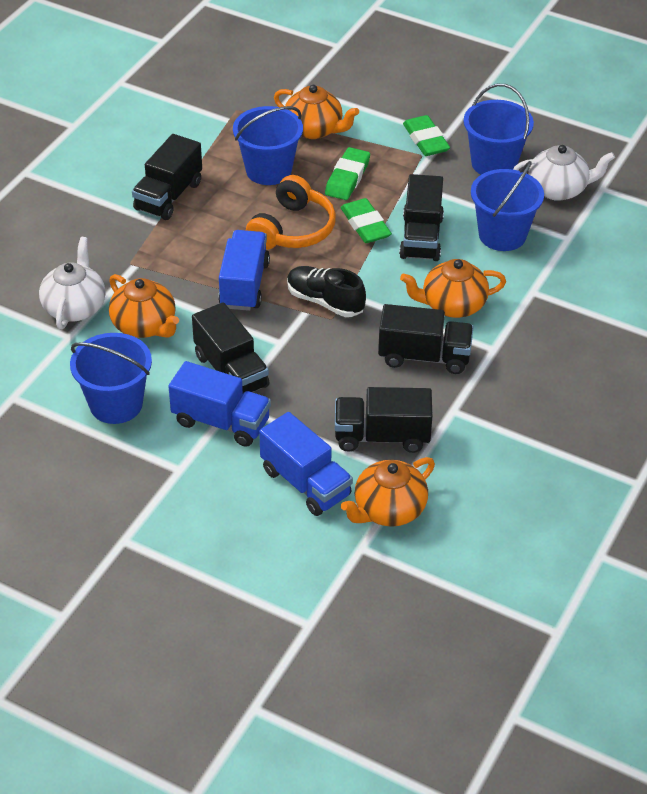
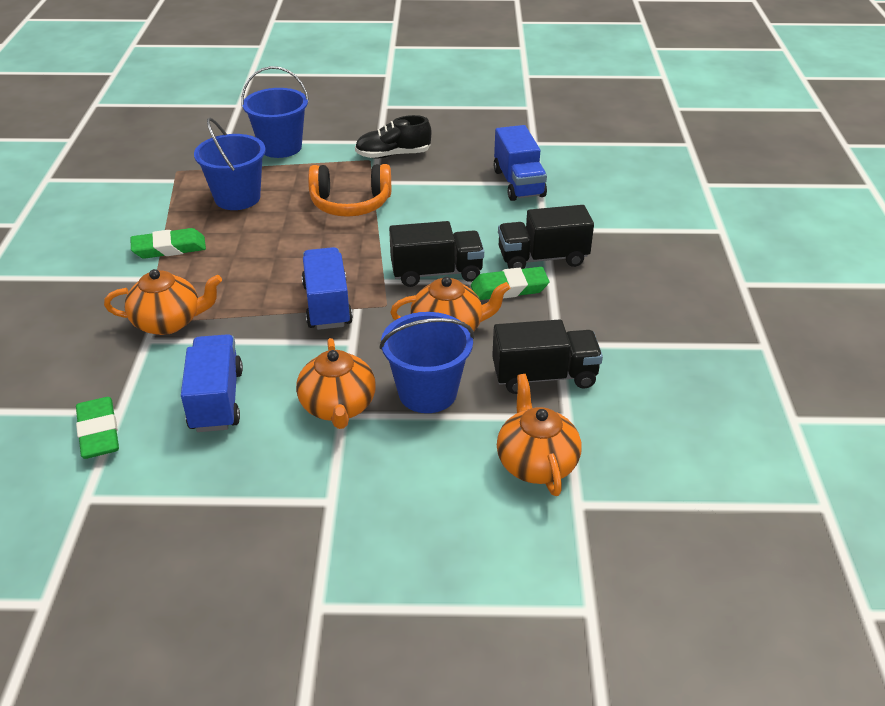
black truck: [132,134,202,220] [192,302,269,393] [335,387,432,453] [378,304,474,374] [399,174,444,261] = 5 -> [389,221,484,287] [492,319,603,394] [498,205,594,269] = 3
blue bucket: [70,333,152,424] [233,106,303,185] [463,84,534,175] [471,161,544,251] = 4 -> [194,118,266,210] [241,66,309,158] [379,312,474,413] = 3
white teapot: [39,237,105,329] [513,145,615,201] = 2 -> none = 0

